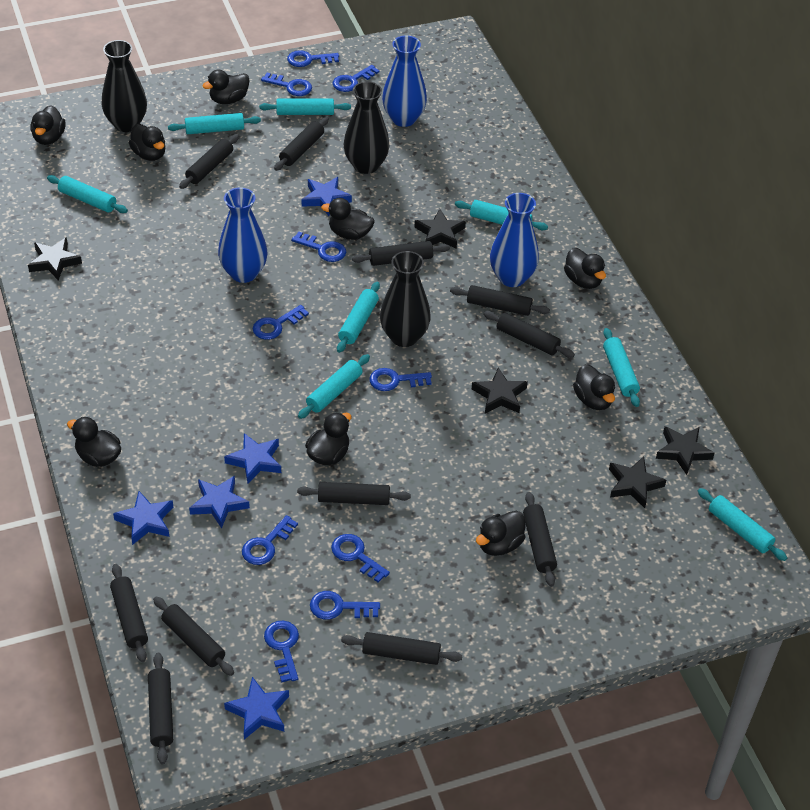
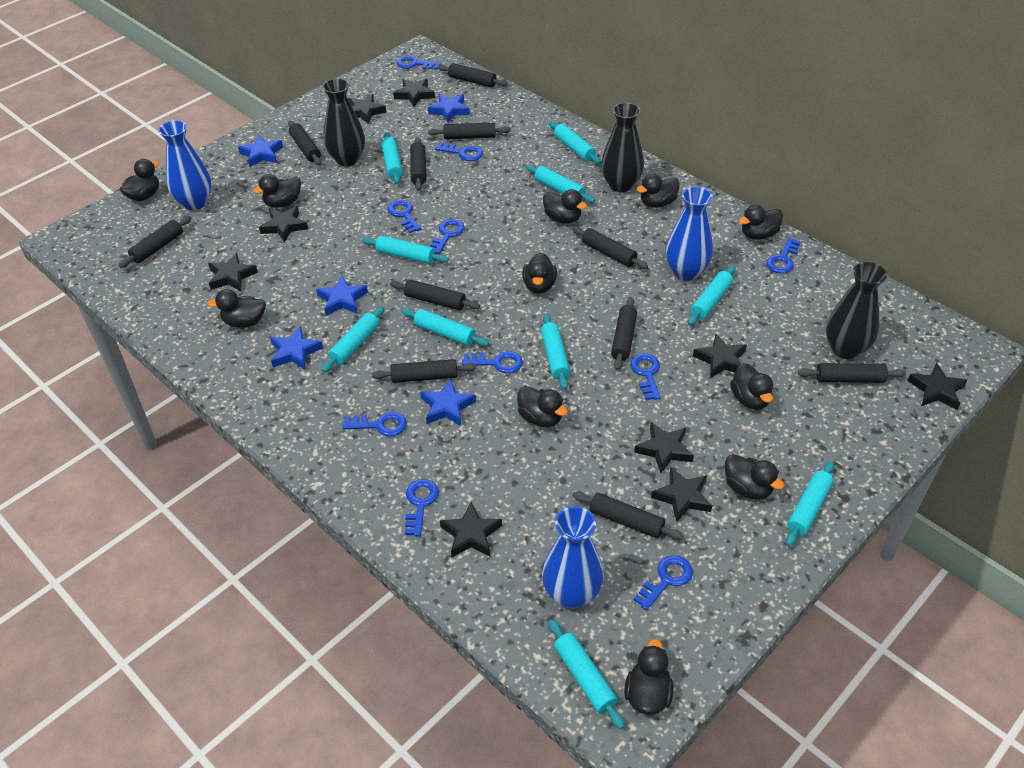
black duck: [30,105,65,145] [67,417,121,467] [129,124,166,161] [202,70,249,104] [305,412,351,465] [321,198,374,240] [476,511,526,556] [564,248,606,289] [573,364,615,410] = 9 -> [120,159,159,201] [207,289,266,328] [253,174,301,208] [517,386,568,427] [522,253,557,294] [543,189,587,223] [624,639,674,715] [637,173,680,208] [725,454,784,500] [730,363,773,410] [739,205,783,240] = 11
black star: [28,237,82,280] [414,209,466,249] [472,367,528,414] [609,456,666,508] [656,426,715,475] = 5 -> [208,253,258,292] [259,206,308,242] [348,94,386,124] [393,78,435,107] [440,502,502,558] [634,422,694,473] [651,467,712,523] [693,334,747,378] [907,363,968,410] = 9
turquoise rolling pin: [47,175,128,213] [168,113,261,134] [259,98,351,115] [298,354,370,419] [337,281,380,353] [455,200,548,230] [603,328,640,407] [698,488,787,561] = 8 -> [322,306,385,372] [362,236,449,264] [381,132,403,184] [401,308,489,346] [526,165,595,203] [541,314,570,390] [549,121,601,164] [549,619,624,729] [688,266,735,325] [786,461,834,546] = 10

